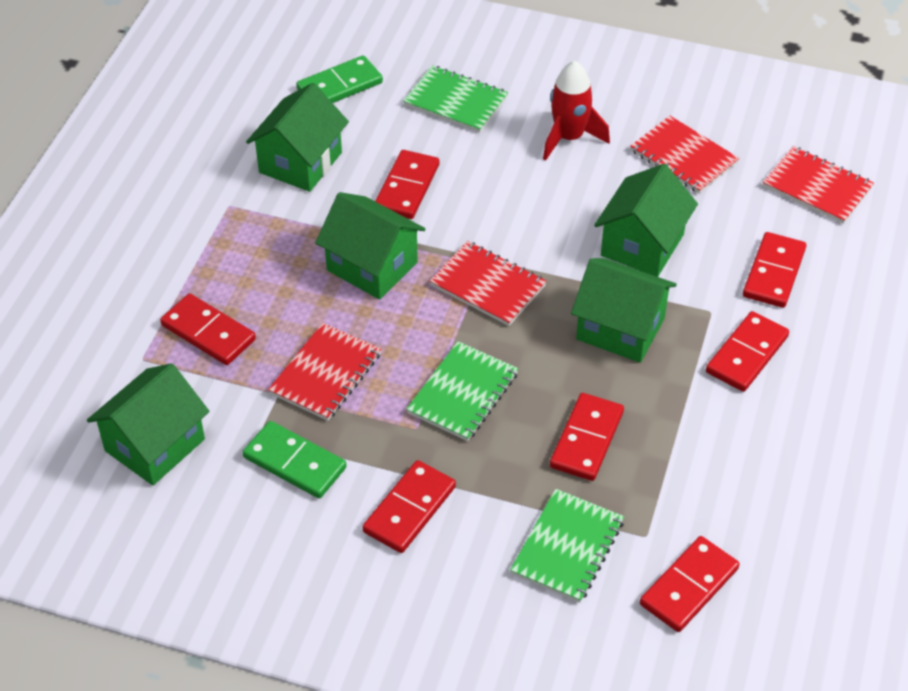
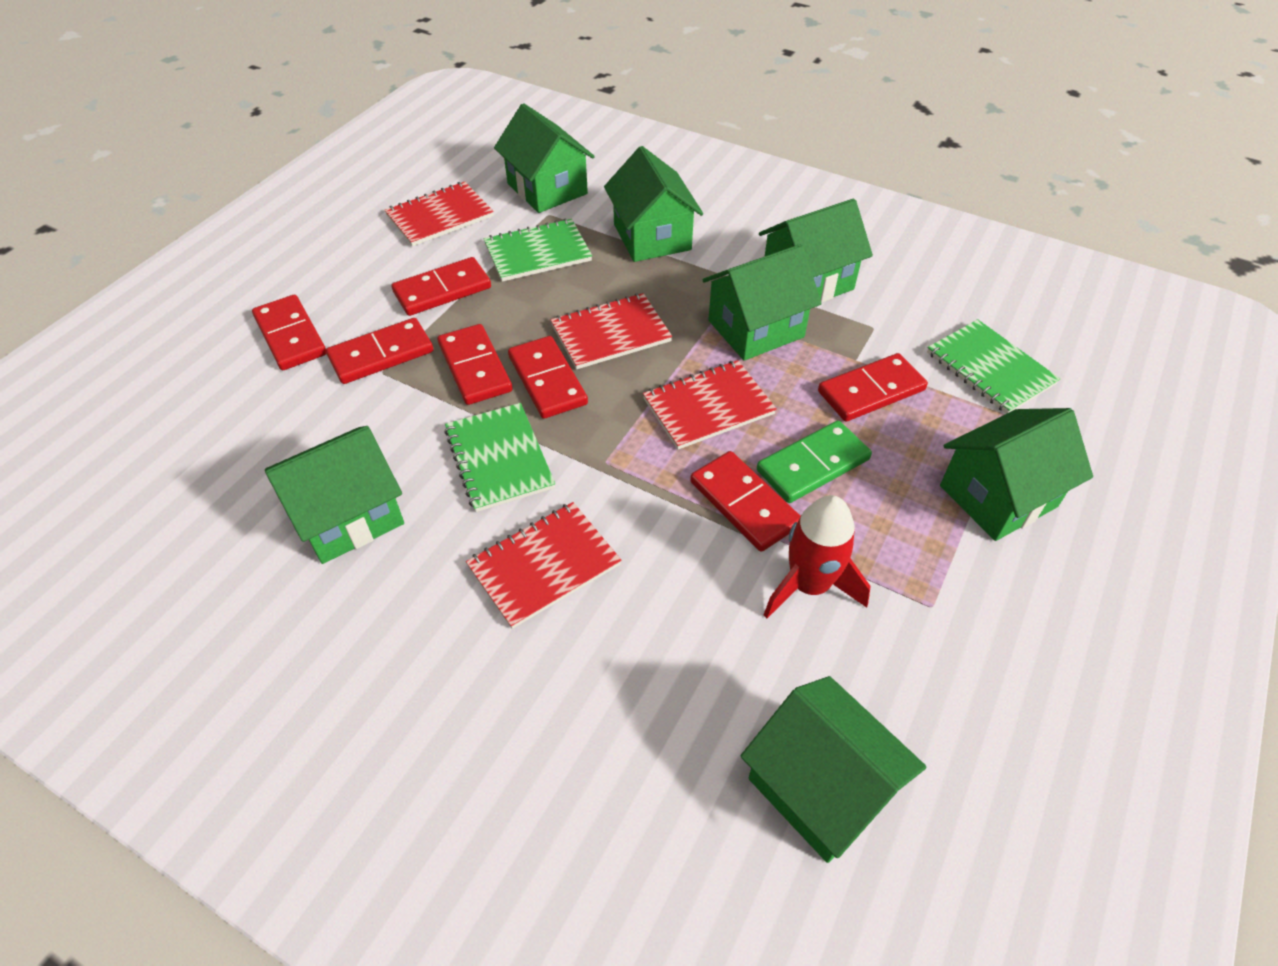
green domino: [243,421,347,498] [296,55,383,103] = 2 -> [757,420,872,503] = 1
green house: [87,363,209,485] [246,83,349,192] [315,192,425,300] [571,258,677,363] [594,164,698,277] = 5 -> [265,426,404,564] [494,103,595,213] [604,146,703,262] [703,244,822,361] [741,676,926,863] [759,199,873,303] [940,408,1093,541] = 7

